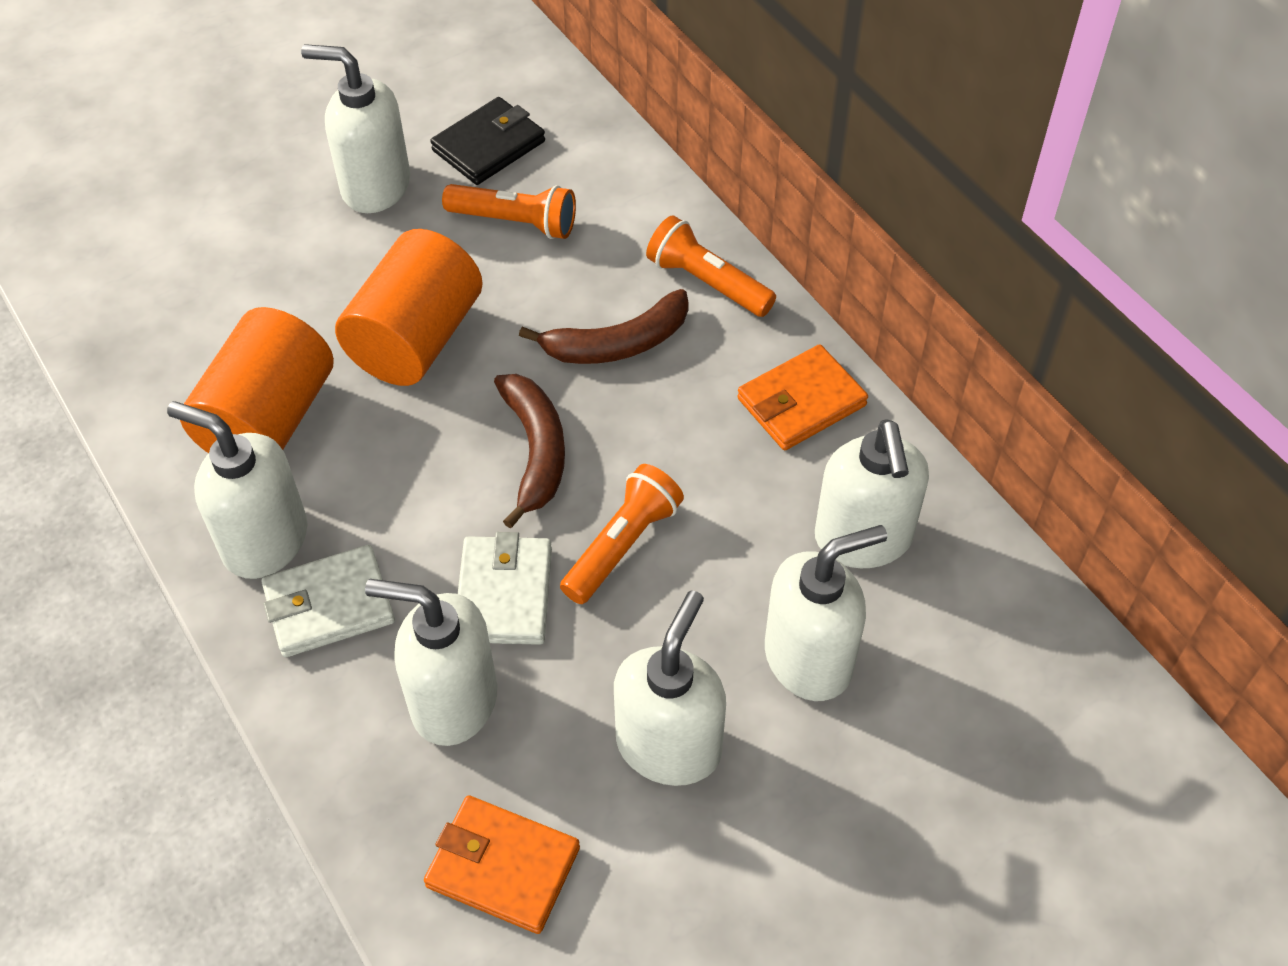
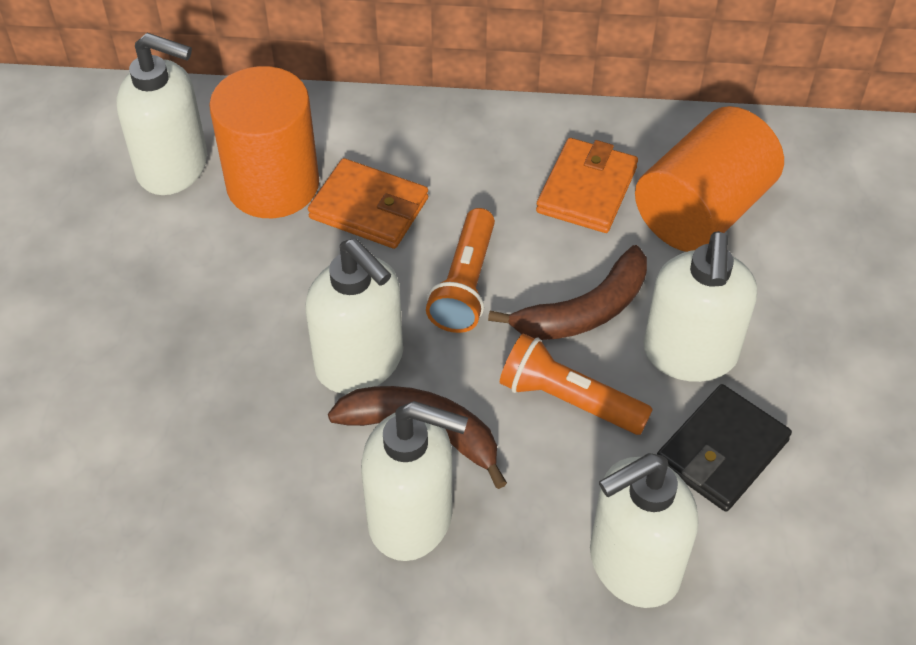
orange flashlight: [442,184,576,239] [560,464,684,604] [646,215,776,317] = 3 -> [426,208,495,333] [500,333,653,435] = 2
white soap dispenser: [167,401,308,579] [301,44,410,213] [365,579,497,746] [614,590,726,786] [765,525,887,701] [815,419,929,568] = 6 -> [117,33,207,195] [306,239,403,394] [361,401,468,561] [590,453,698,608] [643,231,757,382] = 5
white wallet: [261,545,395,657] [458,532,552,645] = 2 -> none = 0

